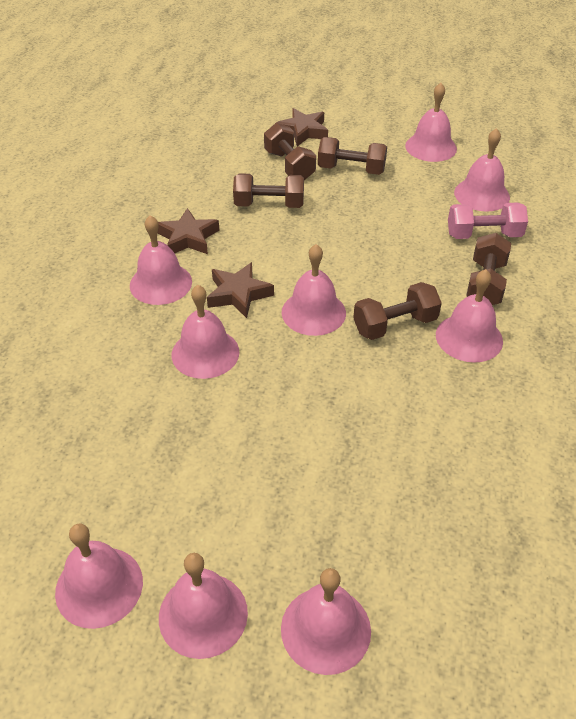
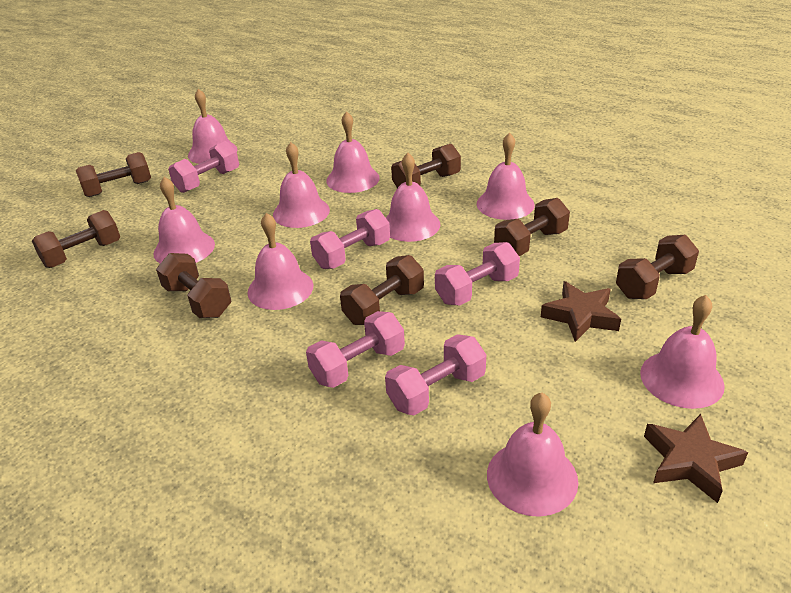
brown dumbbell: [233,173,304,208] [264,123,316,180] [318,137,387,175] [353,282,442,340] [466,233,511,305] = 5 -> [32,210,120,268] [76,152,151,197] [156,253,231,318] [340,255,424,325] [391,144,461,188] [494,198,570,256] [616,235,699,299] = 7
brown star: [158,208,219,254] [207,262,274,318] [276,108,328,146] = 3 -> [541,281,621,342] [644,414,748,503] = 2
pink dumbbell: [448,203,528,239] = 1 -> [168,141,239,193] [306,311,405,388] [310,209,390,269] [385,334,486,415] [435,242,520,306] = 5

